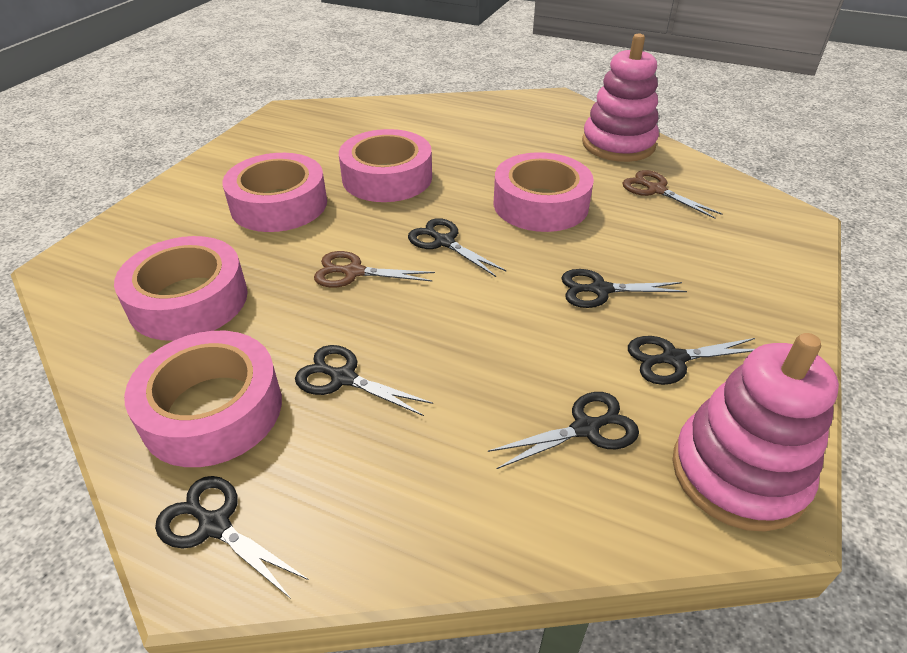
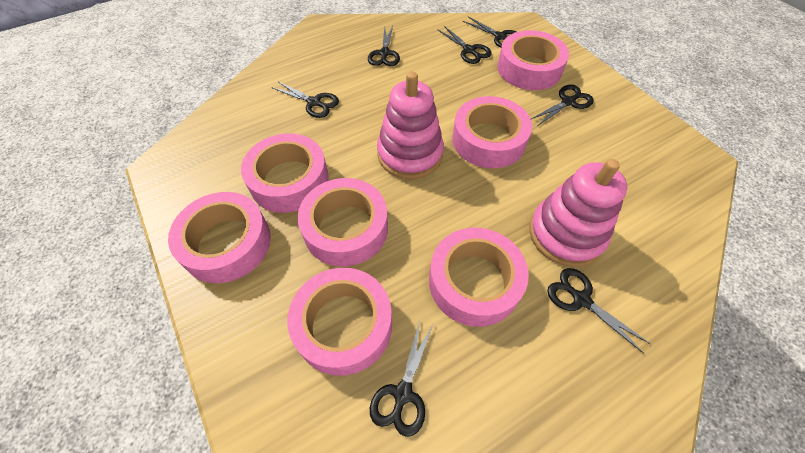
black scissors: [155,476,309,599] [295,345,433,416] [408,218,507,277] [488,392,639,469] [562,269,687,308] [628,336,755,385] = 6 -> [272,81,339,118] [368,26,400,66] [370,321,433,437] [437,26,492,64] [463,17,517,48] [531,85,594,125] [547,268,650,354] = 7
brown scissors: [314,251,435,288] [622,170,722,219] = 2 -> none = 0
pink tape: [114,236,247,341] [124,331,282,467] [223,153,327,232] [339,129,432,202] [494,152,594,232] = 5 -> [168,192,271,283] [241,133,329,213] [288,268,392,376] [297,178,388,266] [429,228,529,327] [452,96,532,168] [497,30,569,90] = 7

